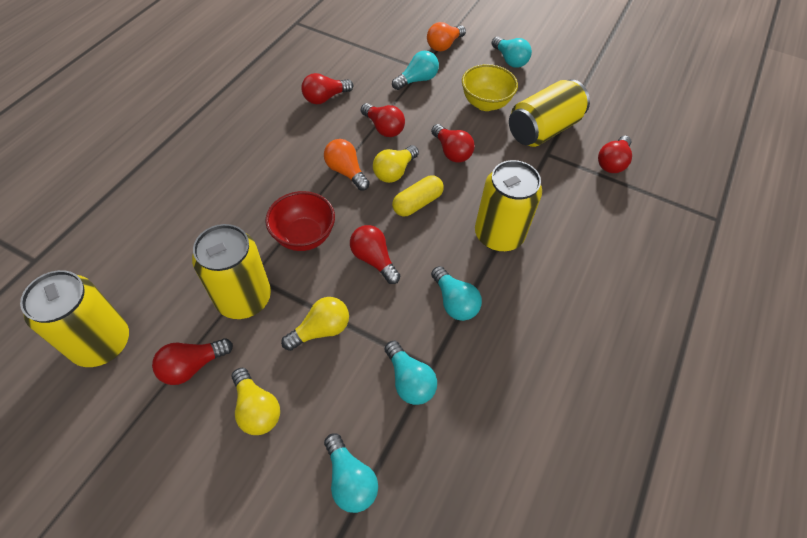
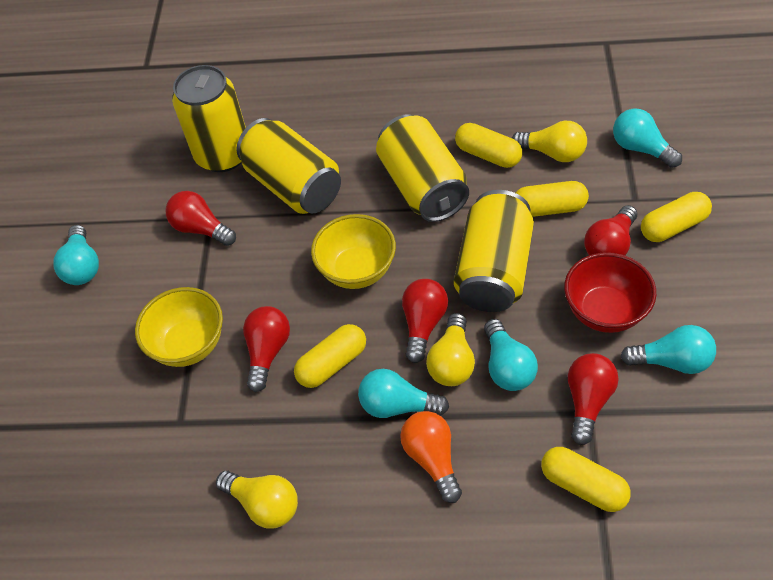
orange light bulb: [324,139,370,191] [427,22,466,51] = 2 -> [400,411,462,503] = 1
red light bulb: [152,338,233,385] [302,73,353,104] [350,225,400,284] [361,103,405,137] [431,124,475,163] [598,136,632,173] = 6 -> [166,191,236,246] [243,306,290,392] [402,279,448,363] [568,353,618,445] [584,205,637,255] = 5
yellow bowl: [462,64,518,111] = 1 -> [135,287,223,367] [311,214,396,289] = 2
yellow capsule: [392,175,444,216] = 1 -> [294,324,366,388] [455,123,522,168] [516,181,589,217] [541,447,631,512] [641,192,712,242] = 5

